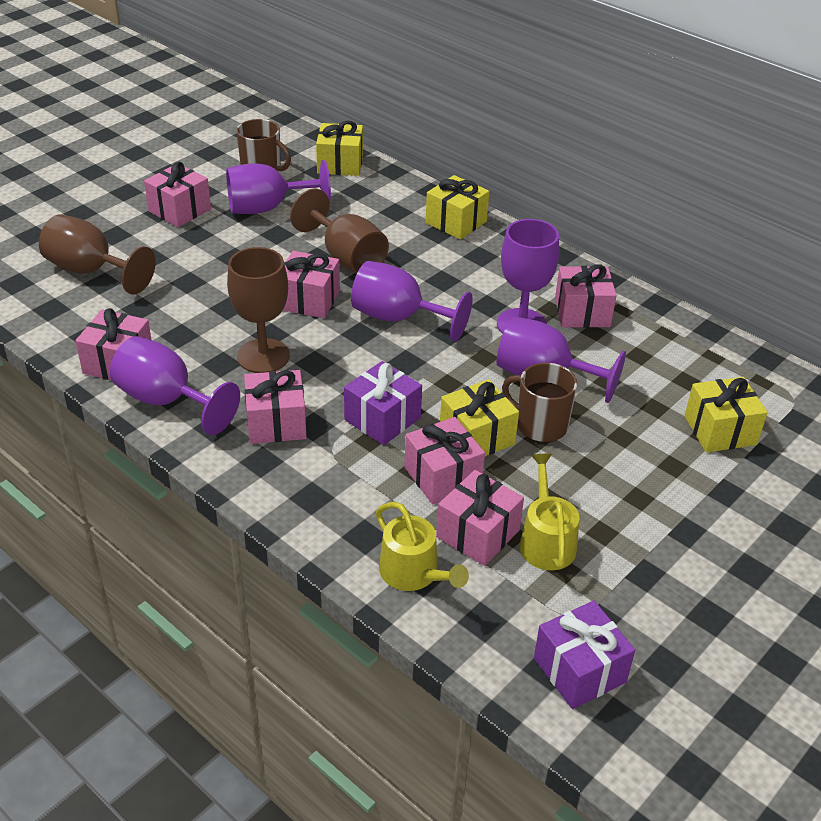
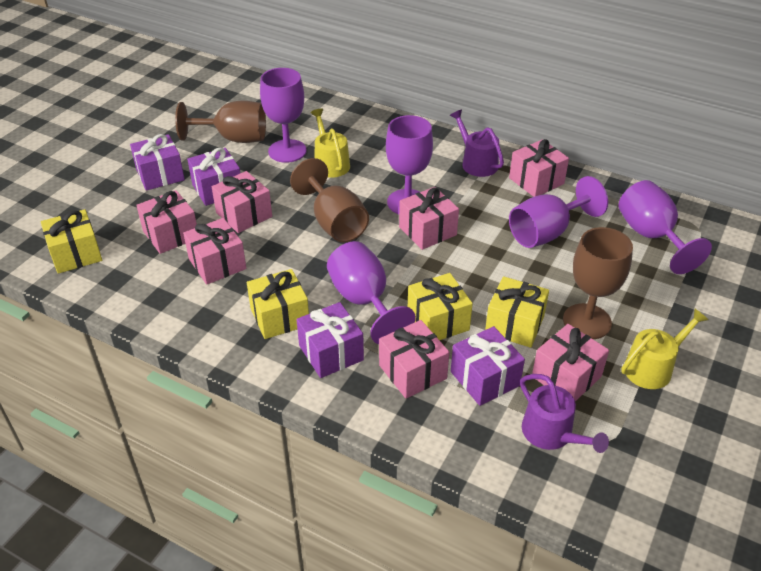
brown mug: [236,119,291,172] [502,363,577,442] = 2 -> none = 0
purple gift: [344,361,422,445] [534,601,635,709] = 2 -> [130,134,185,191] [187,148,240,206] [296,302,364,378] [451,326,525,406] = 4
purple watering can: none = 0 -> [450,110,504,177] [520,374,609,453] = 2

